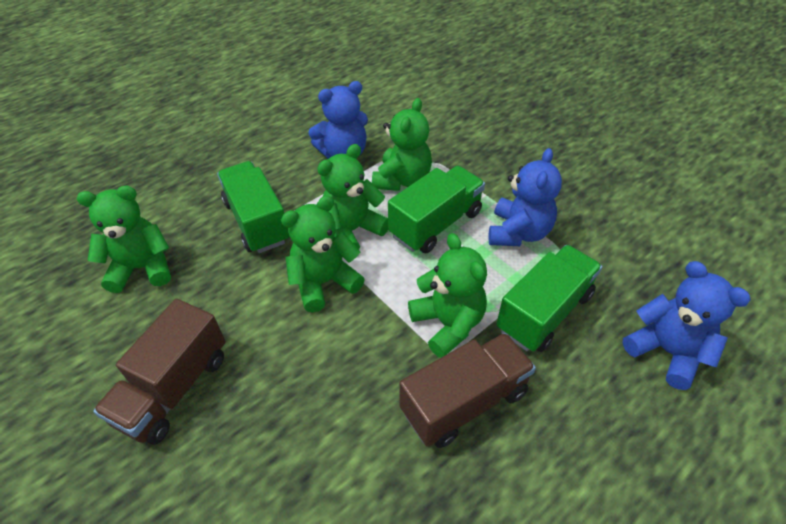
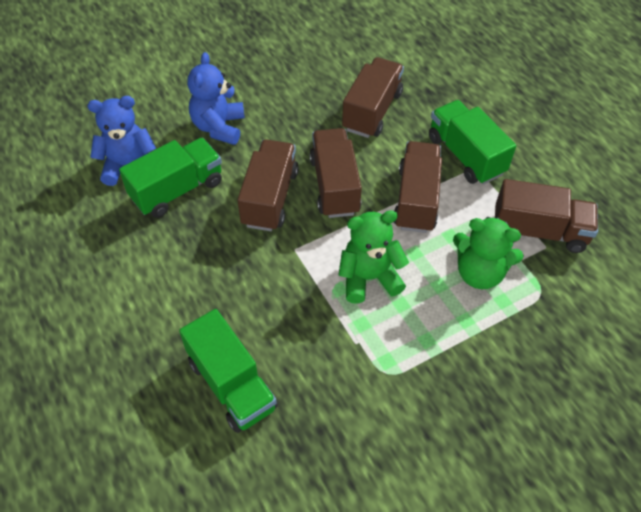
blue teddy bear: [308,81,368,159] [489,148,562,246] [623,261,751,390] = 3 -> [88,96,156,186] [187,52,245,145] = 2
brown truck: [93,299,225,445] [399,333,536,448] = 2 -> [237,139,299,231] [309,128,362,218] [342,57,404,138] [394,141,442,233] [495,179,598,253] = 5
green teddy bear: [77,186,171,293] [281,196,365,312] [317,144,388,249] [372,98,432,191] [408,233,487,358] = 5 -> [338,210,409,304] [453,217,524,289] = 2

